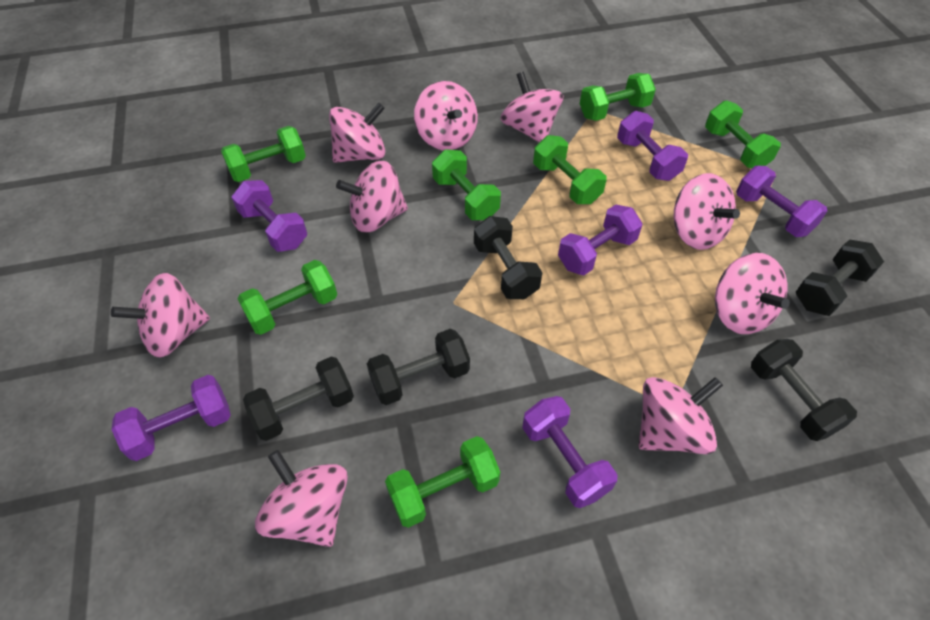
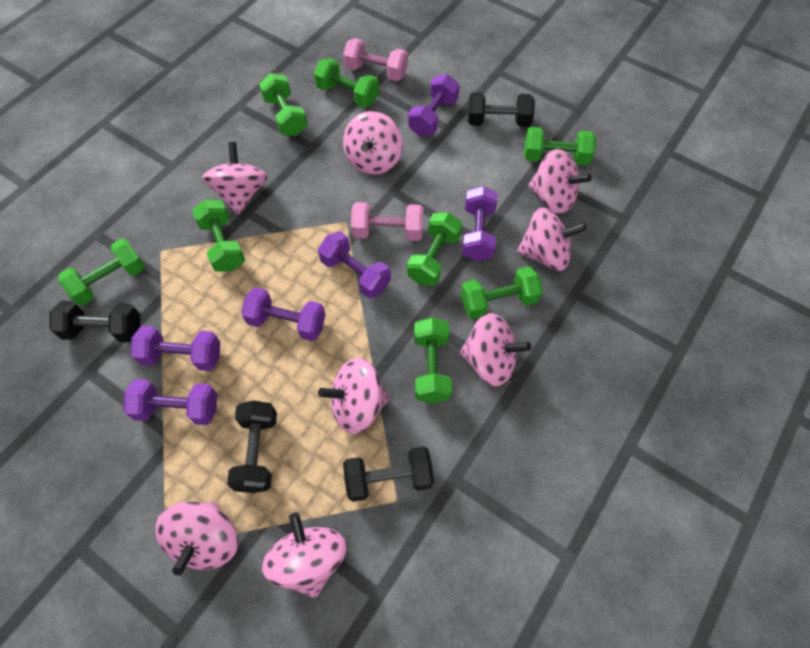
black dumbbell: [243,357,354,441] [367,329,470,405] [474,216,542,299] [751,339,857,441] [796,239,884,316] = 5 -> [49,301,140,342] [227,400,277,493] [343,446,434,502] [468,93,535,127] = 4
green dumbbell: [221,126,306,182] [238,260,337,335] [385,436,500,528] [432,149,501,220] [533,135,607,204] [580,73,656,121] [705,100,781,168] = 7 -> [58,239,145,306] [192,199,245,272] [259,73,308,136] [314,58,379,108] [407,212,462,286] [414,317,452,403] [461,266,543,319] [524,127,596,165] = 8
pink dumbbell: none = 0 -> [343,38,408,81] [351,202,423,241] = 2
pink spinning top: [111,273,210,358] [255,450,348,547] [329,103,385,163] [336,161,408,233] [414,81,478,151] [500,72,563,143] [639,377,723,454] [674,173,740,250] [715,253,790,334] = 9 -> [155,501,238,576] [202,142,268,215] [262,512,347,598] [318,357,390,434] [343,111,403,175] [460,313,531,387] [517,208,587,271] [529,149,592,214] = 8

